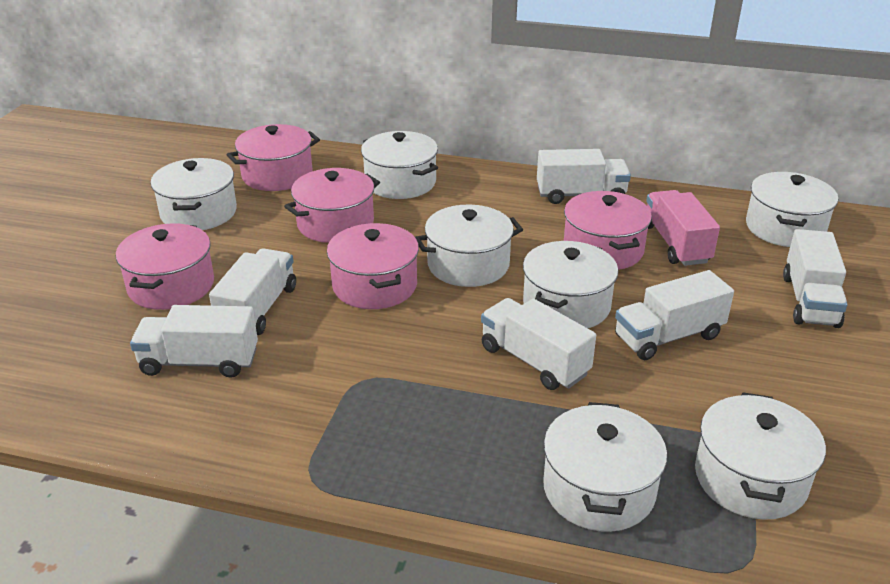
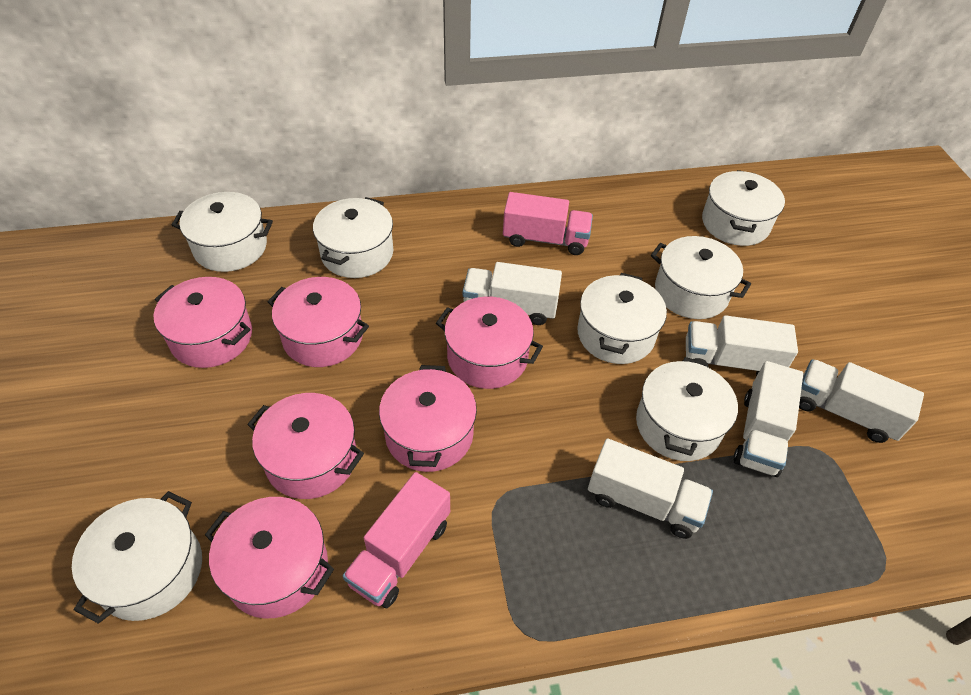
pink pot: [116,223,214,310] [227,124,320,191] [284,168,380,243] [327,223,419,309] [564,191,652,270] = 5 -> [153,277,252,368] [205,497,334,619] [247,393,364,499] [268,277,369,367] [379,365,477,472] [436,297,543,389] = 6
pink truck: [646,190,720,266] = 1 -> [343,472,450,608] [503,192,593,255] = 2
white truck: [130,305,258,378] [209,248,296,335] [481,298,596,390] [537,149,631,204] [615,270,734,360] [783,229,848,328] = 6 -> [463,262,562,325] [588,438,713,539] [686,315,798,376] [733,361,803,477] [799,359,924,443] = 5

